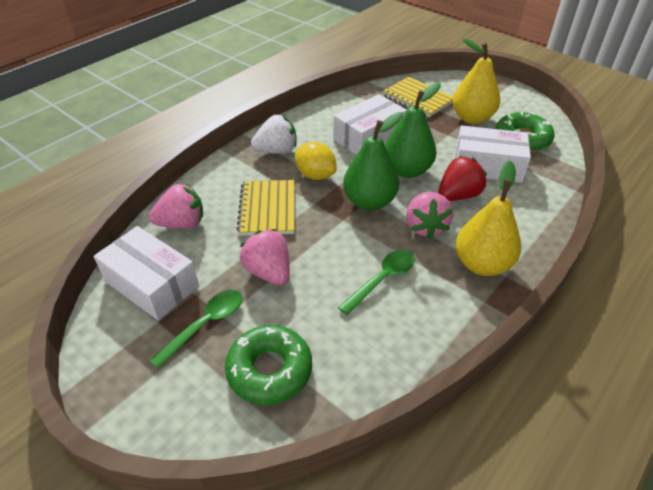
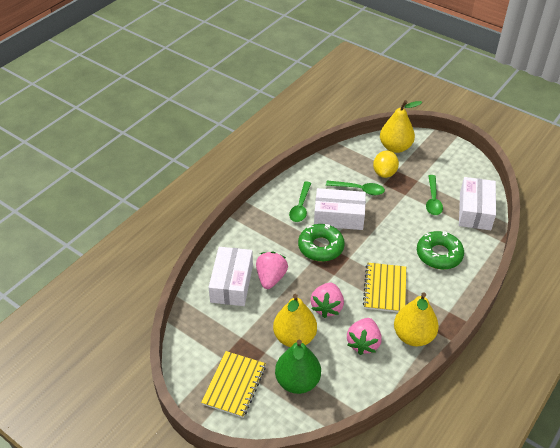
green pear: [343,112,403,210] [385,82,441,178] = 2 -> [275,340,321,394] = 1
green spoon: [149,290,242,368] [338,250,415,315] = 2 -> [289,181,311,222] [326,181,385,195] [426,175,443,215] = 3
red strawberry: [438,156,487,201] = 1 -> none = 0
white strawberry: [251,115,297,154] = 1 -> none = 0
yellow pear: [452,38,500,124] [456,161,521,276] = 2 -> [273,294,317,347] [380,100,422,153] [394,292,439,347] = 3

